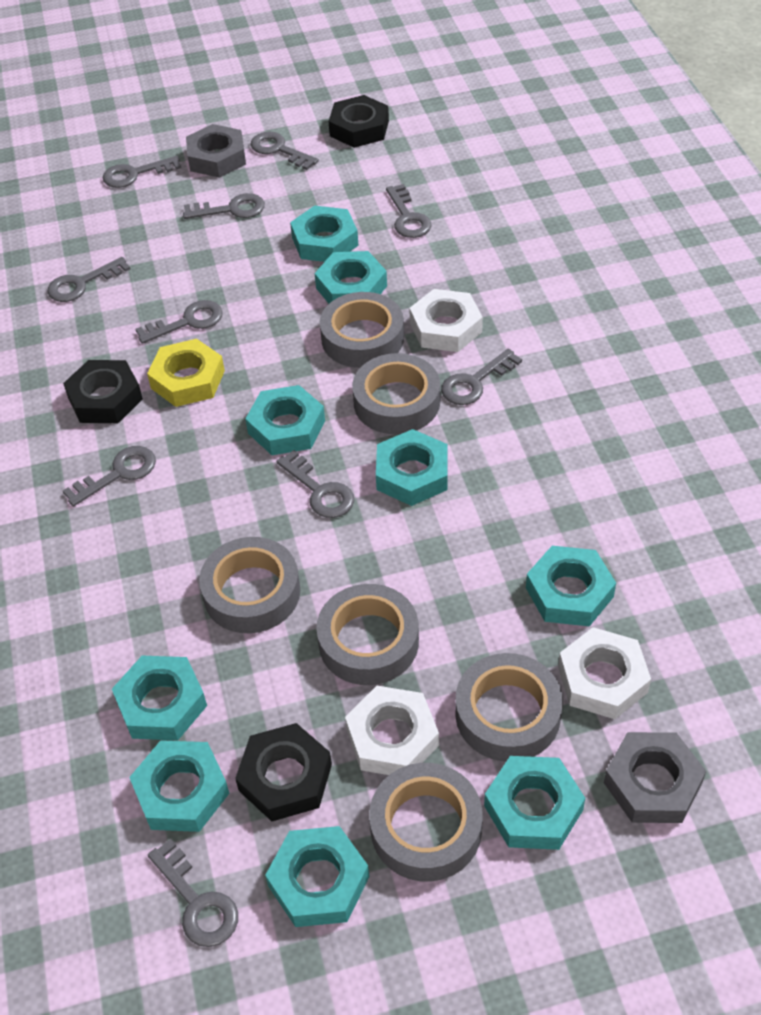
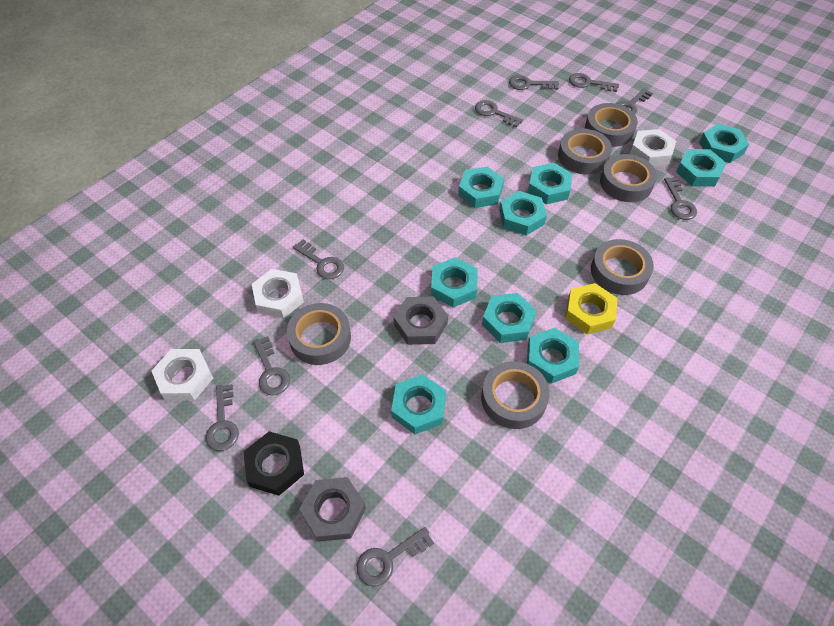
black nut: [63,360,143,423] [235,723,332,821] [329,95,389,148] = 3 -> [244,431,304,496] = 1
grey key: [48,257,131,302] [63,446,156,507] [103,156,182,188] [135,300,223,344] [148,839,238,947] [183,193,265,219] [250,132,319,170] [276,450,354,518] [386,184,431,238] [441,349,522,405] = 10 -> [205,384,239,451] [253,336,290,395] [293,239,344,279] [357,527,434,586] [475,100,523,127] [509,75,559,90] [569,73,619,92] [616,88,653,114] [664,177,697,220] = 9

